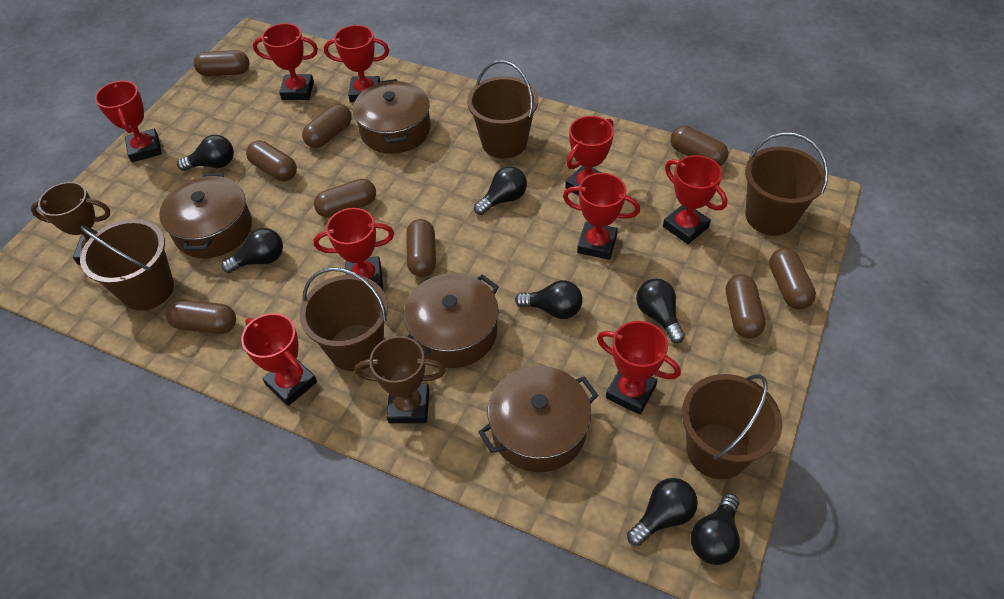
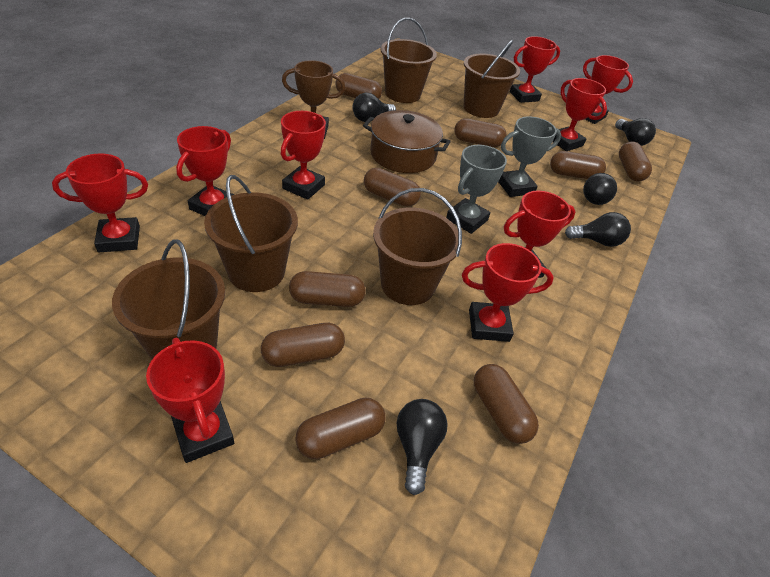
black light bulb: [177,135,234,171] [222,228,283,273] [474,166,527,215] [515,280,583,319] [627,478,698,546] [636,279,685,343] [691,493,740,565] = 7 -> [353,93,396,122] [397,399,448,495] [565,212,631,247] [583,173,617,205] [615,118,656,146] = 5
brown pot: [159,173,252,258] [353,79,431,154] [404,273,499,368] [478,366,599,472] = 4 -> [363,110,451,173] = 1
brown trophy: [31,182,110,265] [355,336,446,423] = 2 -> [282,60,345,139] = 1
grey trophy: none = 0 -> [446,145,507,234] [498,116,561,197] = 2

